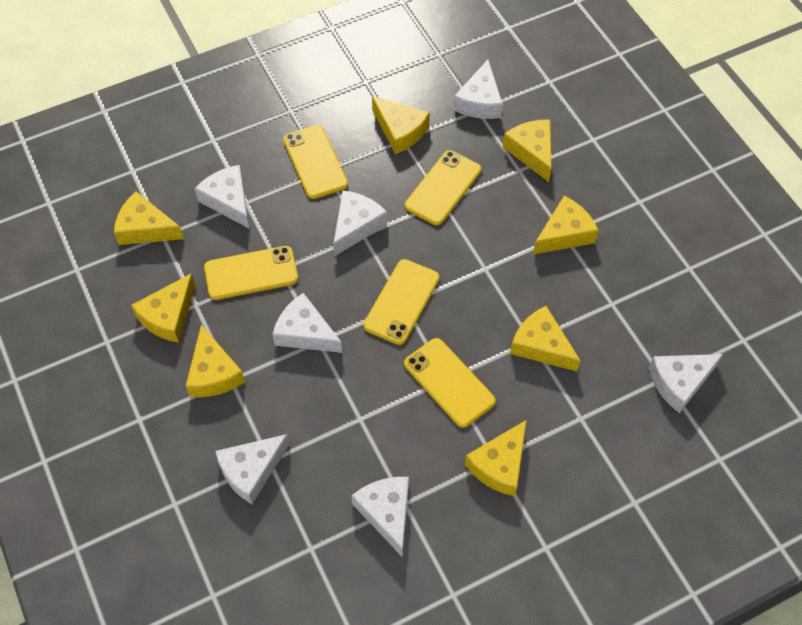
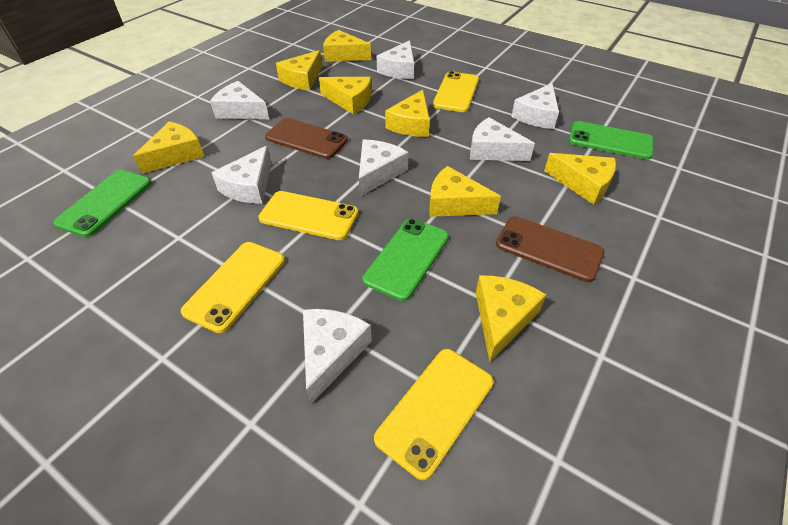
brown phone: none = 0 -> [265,118,348,159] [496,216,605,282] = 2
green phone: none = 0 -> [53,170,152,237] [363,219,449,301] [569,121,654,160] = 3
yellow phone: [204,246,298,300] [283,125,348,199] [363,259,439,345] [404,338,496,428] [405,150,481,225] = 5 -> [181,242,285,333] [258,191,359,240] [374,349,494,480] [433,71,479,112] = 4

